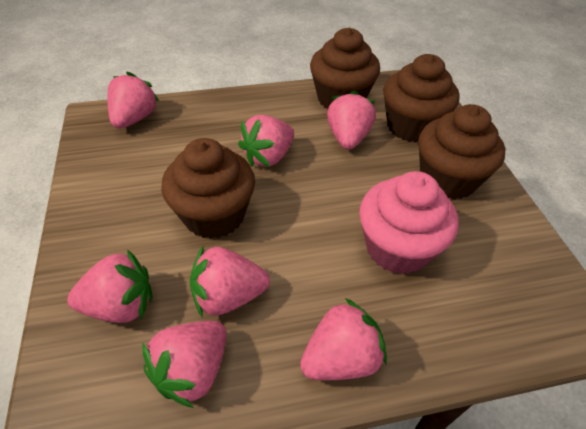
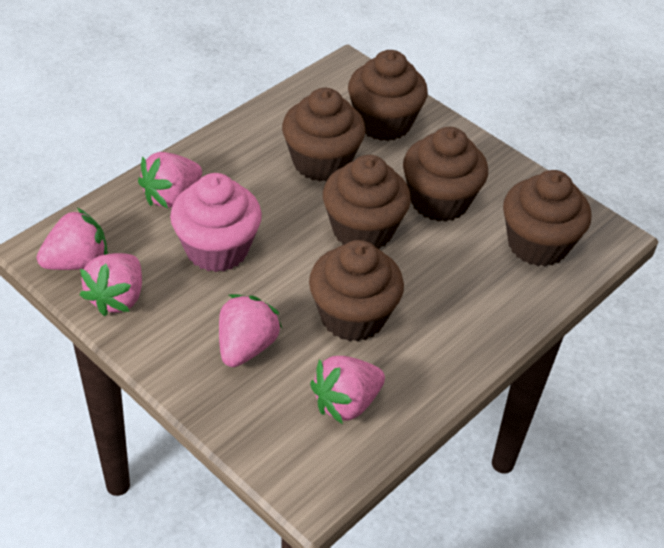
brown cupcake: [161,138,255,239] [310,28,380,108] [383,54,459,143] [418,104,505,200] = 4 -> [282,88,366,181] [309,240,404,342] [323,155,411,249] [348,50,428,141] [403,127,488,222] [503,170,591,267] = 6
pink strawberry: [67,249,153,323] [107,72,159,129] [143,321,227,408] [190,245,270,317] [238,115,294,167] [300,298,387,380] [327,90,376,150] = 7 -> [37,208,108,270] [80,253,142,316] [138,152,202,208] [219,294,282,367] [310,356,385,424] = 5

